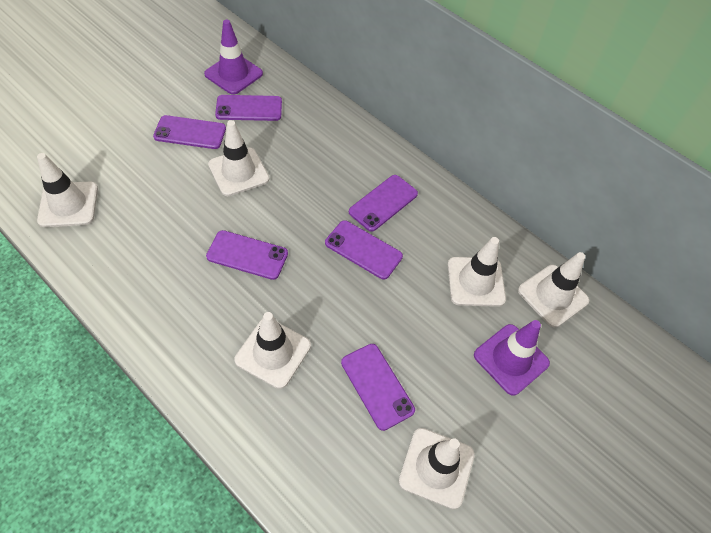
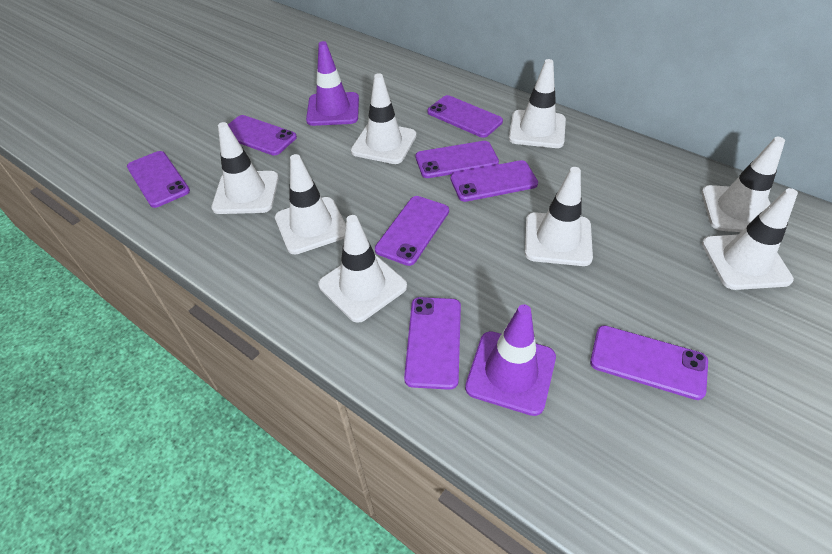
purple phone: [153,115,226,149] [206,230,288,280] [215,95,282,121] [325,220,403,280] [341,344,415,431] [349,175,418,232] = 6 -> [127,151,190,208] [228,115,297,156] [375,196,449,266] [404,297,461,390] [416,141,499,178] [427,95,503,138] [450,160,538,202] [590,325,708,400] = 8
white traffic cone: [37,153,98,227] [208,120,269,196] [234,312,311,389] [399,428,475,509] [448,237,506,307] [518,252,589,327] = 6 -> [211,122,279,214] [275,154,346,254] [318,215,407,323] [351,73,417,164] [509,59,566,148] [525,167,593,266] [702,137,785,232] [702,188,798,290] = 8

